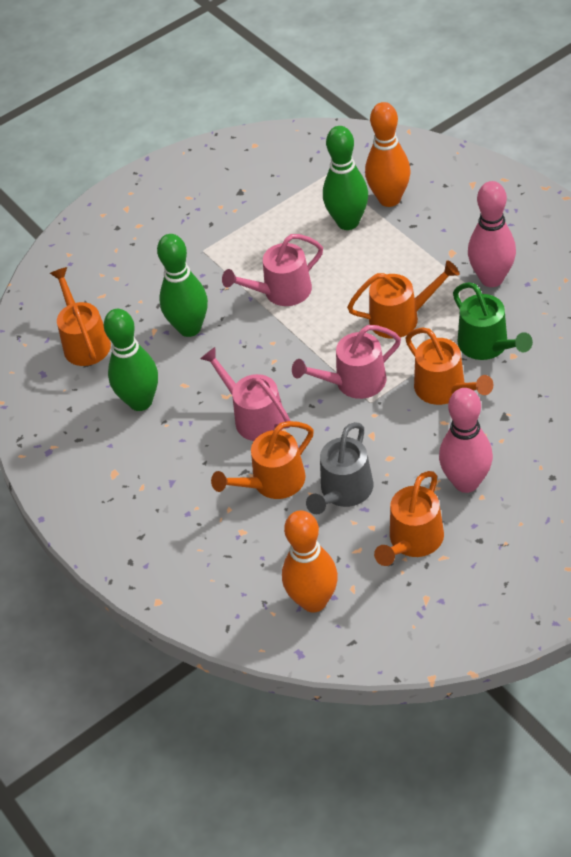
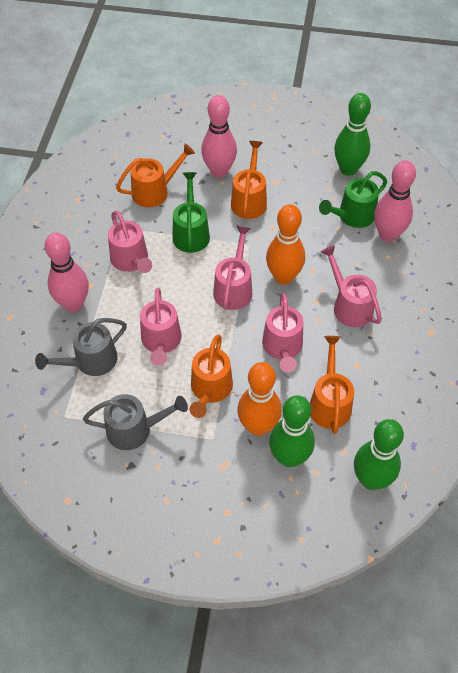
green watering can: [453,282,533,360] = 1 -> [173,172,210,253] [319,171,387,228] = 2
grey watering can: [306,422,374,514] = 1 -> [35,318,127,376] [83,394,188,450] = 2
orange watering can: [50,267,111,366] [211,421,314,499] [347,260,459,339] [374,471,444,566] [405,328,493,405] = 5 -> [116,144,195,208] [190,335,233,418] [231,141,267,219] [310,336,354,434] = 4
pink bowling pin: [439,388,493,493] [468,181,516,287] = 2 -> [44,233,89,312] [201,95,237,178] [374,160,416,242] = 3
pink watering can: [200,347,291,441] [222,234,323,306] [292,325,401,399] = 3 -> [108,211,152,273] [140,287,182,366] [213,226,252,310] [262,293,303,372] [321,245,382,327] = 5

